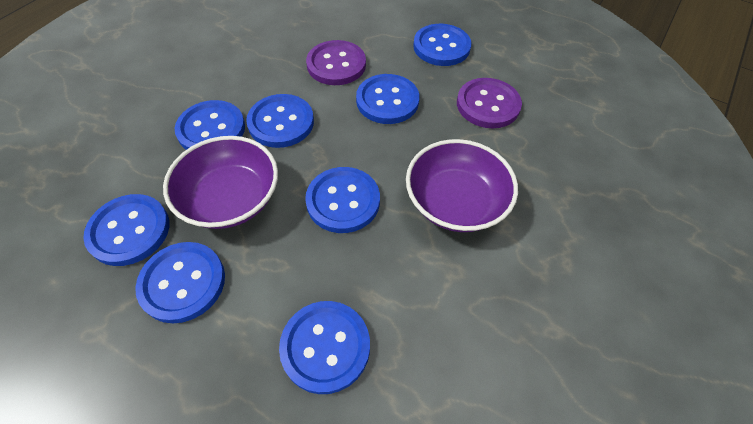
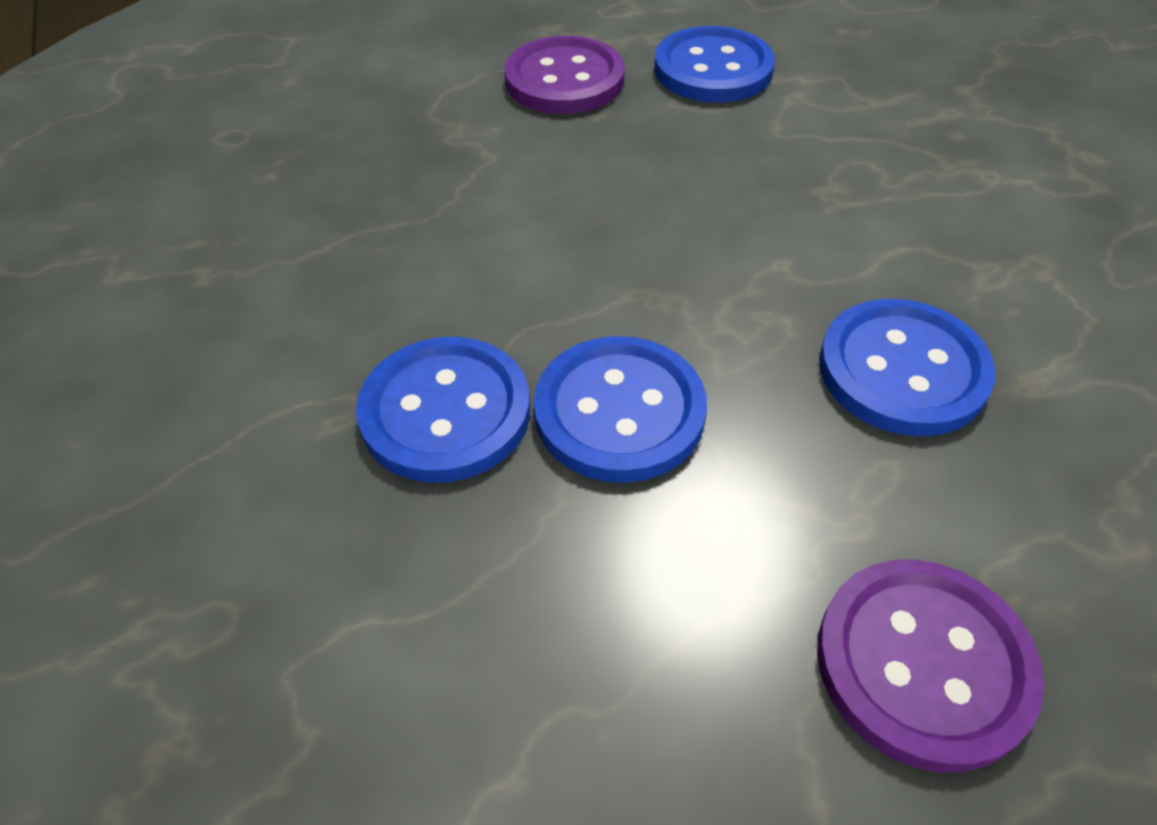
blue button: [83,194,169,266] [135,242,225,323] [175,100,245,150] [246,94,314,148] [279,301,370,394] [305,167,380,233] [356,74,420,124] [413,24,471,66] = 8 -> [356,337,530,483] [534,336,707,483] [654,26,775,103] [819,299,996,436] = 4
purple bowl: [163,136,278,229] [406,139,518,232] = 2 -> none = 0

